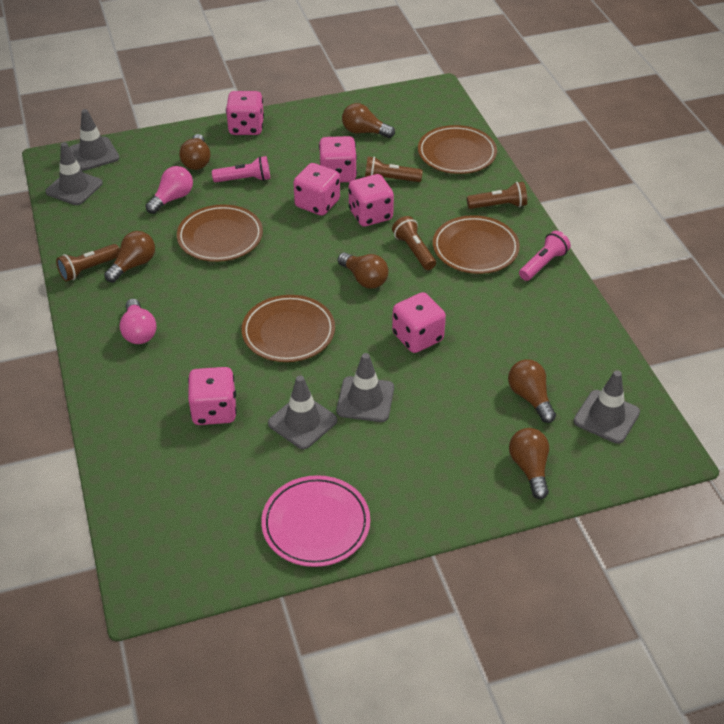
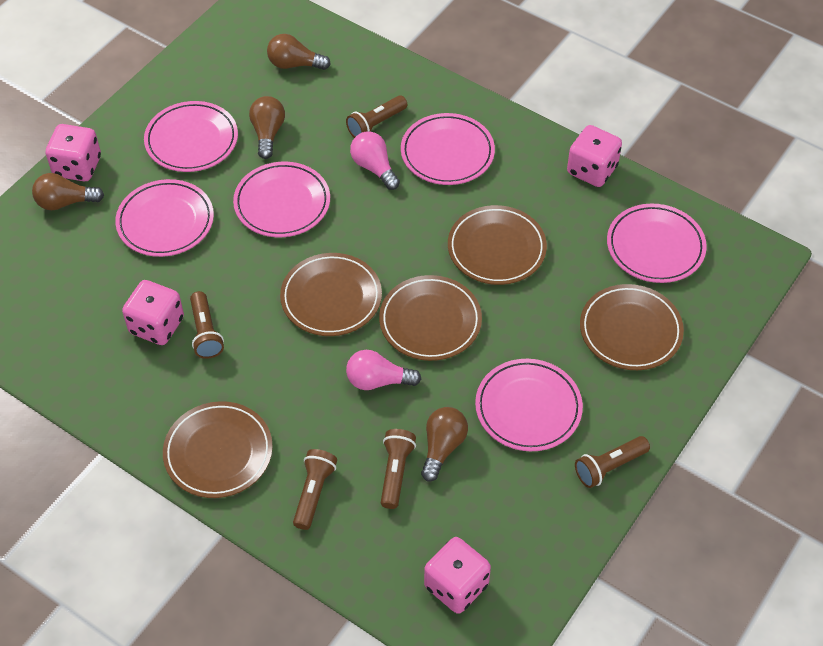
brown flashlight: [56,244,120,282] [365,156,423,182] [392,216,436,270] [467,182,527,209] = 4 -> [190,291,224,359] [293,449,337,530] [346,95,407,138] [381,429,416,509] [575,436,650,488] = 5
brown light bulb: [104,231,155,283] [179,134,211,170] [338,252,389,289] [342,103,395,138] [508,359,556,423] [509,428,549,499] = 6 -> [32,173,104,210] [249,96,285,159] [267,34,331,70] [421,407,468,481] = 4
brown plate: [177,204,263,262] [242,295,335,362] [418,125,497,174] [433,215,520,274] = 4 -> [163,401,273,498] [280,253,382,336] [379,275,482,361] [448,205,547,285] [580,284,684,370] = 5
grey traffic cone: [45,142,103,205] [69,109,119,171] [268,375,337,449] [336,353,394,422] [574,370,640,444] = 5 -> none = 0
pink dice: [188,367,237,425] [226,91,264,135] [293,163,340,216] [319,136,357,182] [349,174,394,227] [392,292,446,353] = 6 -> [45,124,101,181] [122,280,184,345] [424,537,491,614] [567,125,622,187] = 4
pink flashlight: [212,156,270,183] [519,231,571,281] = 2 -> none = 0
pink plate: [261,475,370,567] = 1 -> [115,179,214,257] [144,101,238,172] [233,162,330,237] [401,113,495,185] [475,359,583,451] [607,204,707,283] = 6

